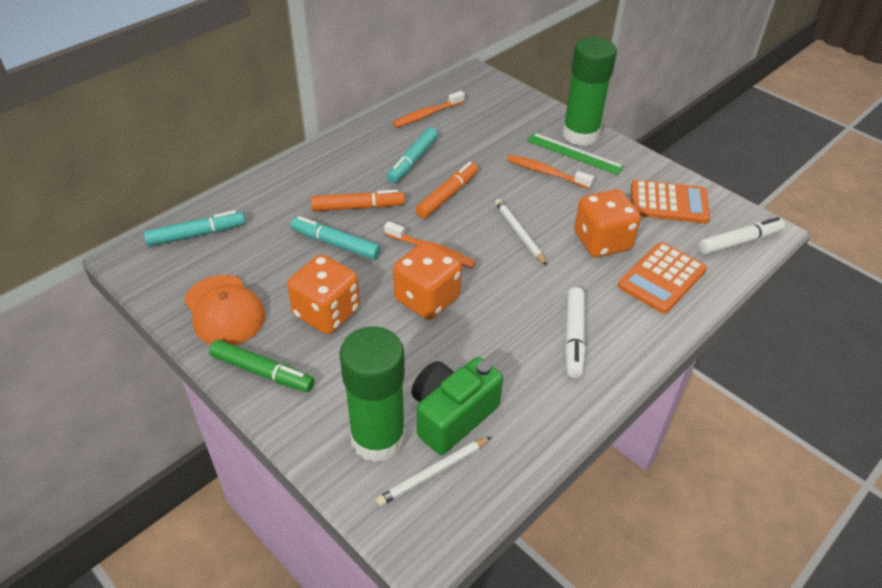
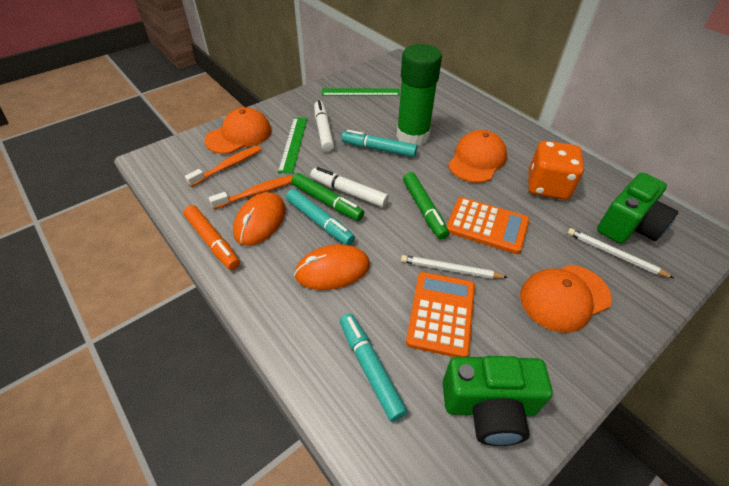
green camera: [411,357,503,455] = 1 -> [443,356,553,446] [597,172,678,244] = 2
green glue stick: [339,326,405,462] [562,37,617,146] = 2 -> [396,44,442,145] = 1
green marker: [209,340,315,392] = 1 -> [292,173,364,221] [403,172,449,240] = 2
green ruler: [527,133,624,175] = 1 -> [278,118,307,174] [321,88,400,96] = 2
orange cap: [184,275,265,345] = 1 -> [204,107,272,154] [448,130,507,183] [520,265,612,333] = 3
orange dice: [287,254,360,334] [393,241,462,320] [574,189,641,257] = 3 -> [529,141,584,200] = 1
orange marker: [311,190,405,211] [415,162,478,219] = 2 -> [183,205,240,270] = 1
orange mouse: none = 0 -> [233,192,285,246] [294,244,370,290] = 2
orange toothbrush: [384,221,476,268] [393,91,465,128] [507,155,594,189] = 3 -> [185,145,262,187] [209,175,294,209] = 2

